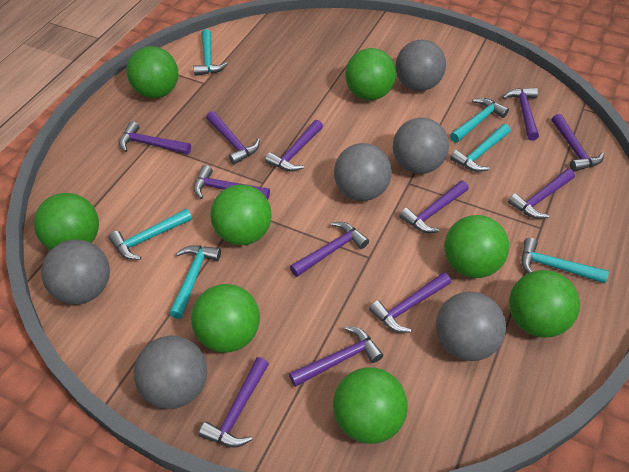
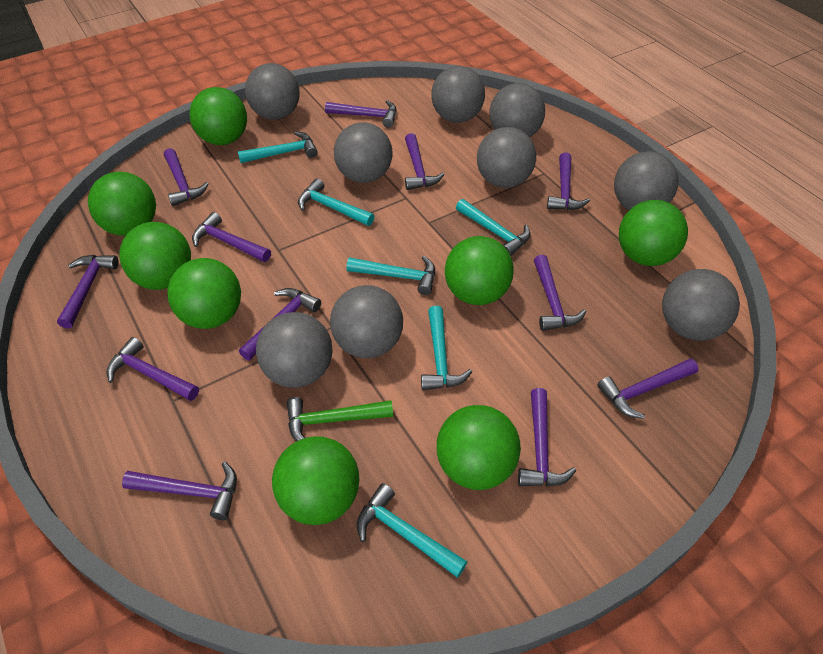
green hammer: none = 0 -> [287,397,393,441] = 1
grey ball: [41,239,110,304] [134,336,207,409] [334,143,392,201] [393,118,449,174] [395,40,446,91] [436,292,506,361] = 6 -> [245,63,300,120] [256,312,333,388] [330,285,403,358] [334,122,392,183] [431,66,485,123] [477,127,536,188] [489,83,545,137] [614,151,679,210] [662,269,740,341] = 9

